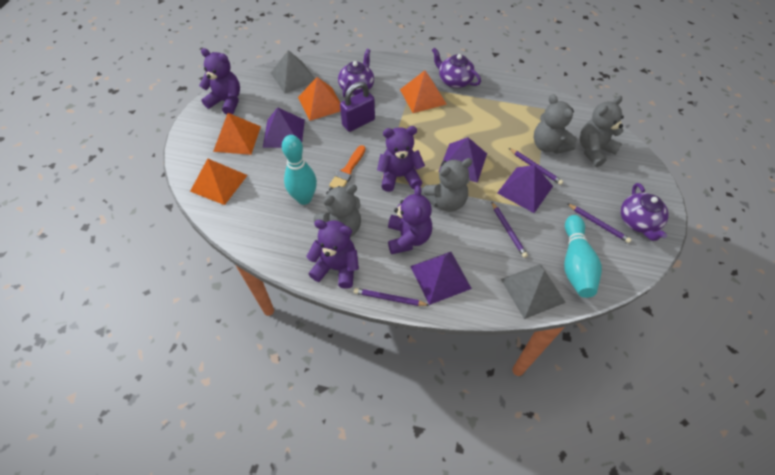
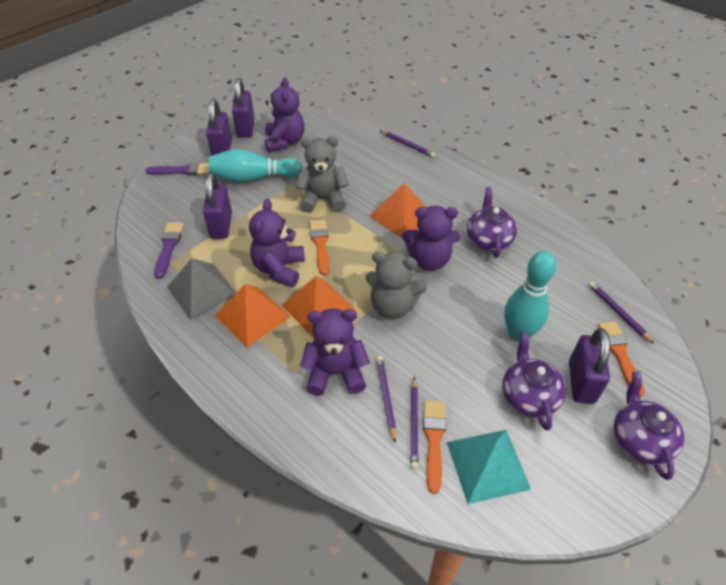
grey pyramid: [271,50,315,93] [501,264,566,319] = 2 -> [167,258,236,320] = 1
grey teddy bear: [314,184,361,237] [421,158,472,212] [534,94,577,154] [580,96,624,167] = 4 -> [295,136,349,213] [366,252,427,319] = 2
orange brush: [329,145,366,188] = 1 -> [310,219,329,275] [423,401,446,494] [598,322,645,397] = 3
orange pyramid: [190,159,248,205] [213,113,261,155] [298,77,340,121] [400,70,447,113] = 4 -> [215,284,291,348] [282,276,357,338] [369,183,426,238] = 3
purple brush: none = 0 -> [145,162,209,176] [154,222,184,279] = 2
purple padlock: [340,82,375,132] = 1 -> [203,173,232,239] [206,99,232,156] [232,78,255,137] [569,328,610,404] = 4
purple pyramid: [263,107,305,148] [410,252,472,305] [439,137,487,183] [497,165,553,213] = 4 -> none = 0
turquoise pyramid: none = 0 -> [447,430,531,504] = 1

